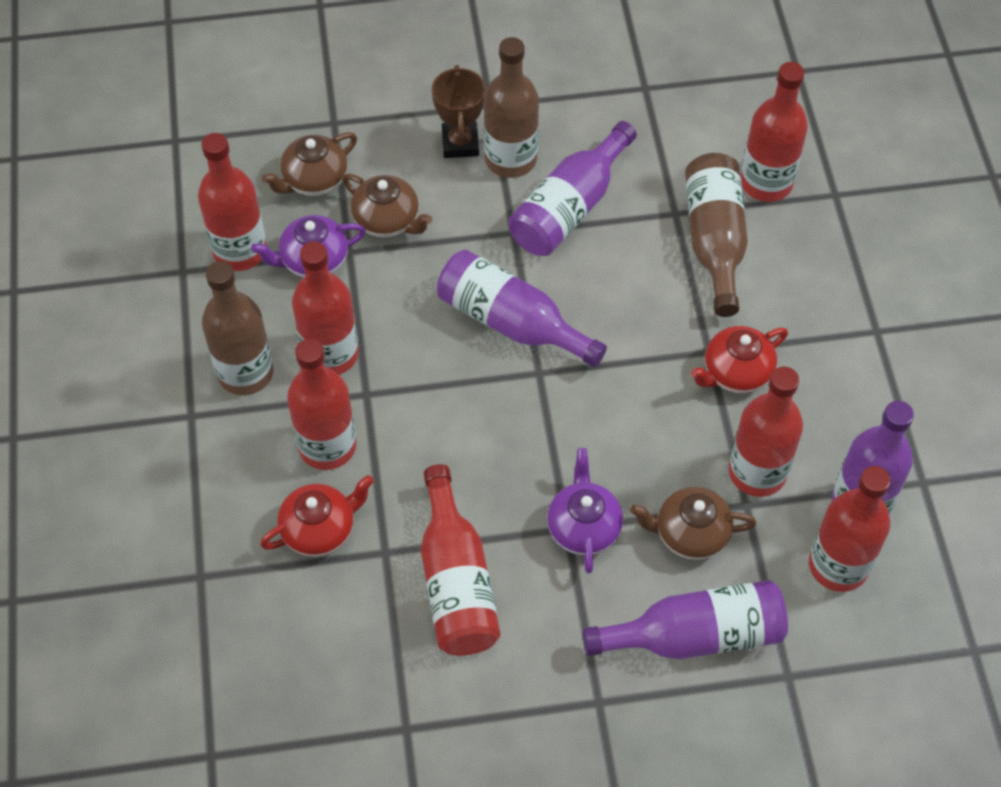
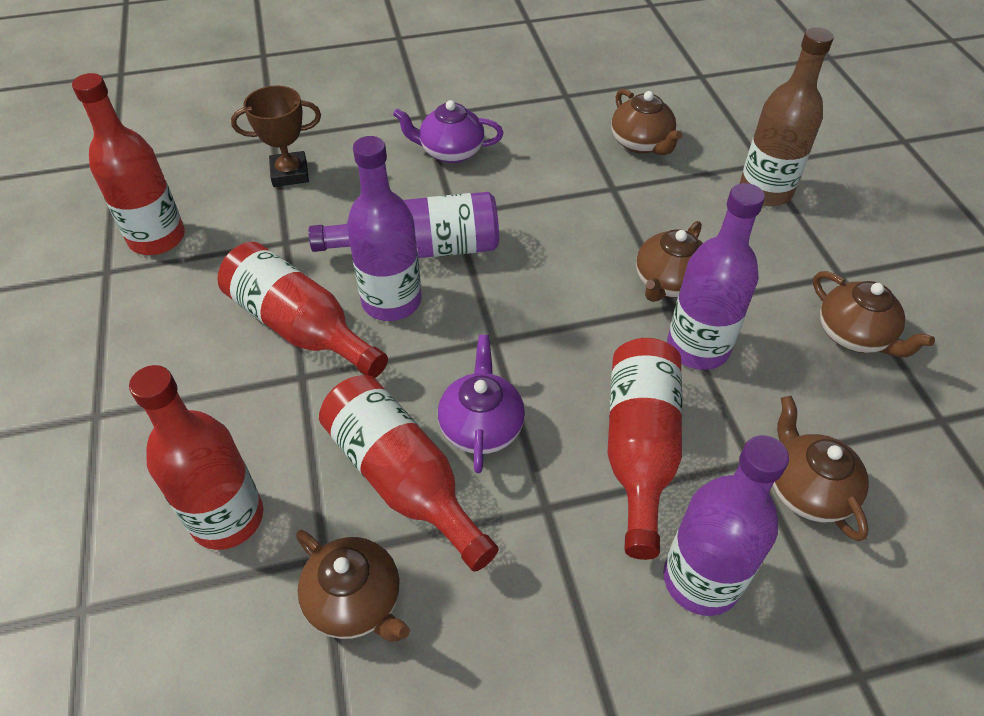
brown bottle: [202,261,274,395] [484,37,539,178] [685,153,748,317] = 3 -> [740,27,834,206] = 1
brown teapot: [261,132,357,196] [342,174,432,238] [630,487,756,560] = 3 -> [296,530,410,642] [611,89,683,155] [636,221,703,302] [773,396,869,541] [813,271,935,357] = 5
red bottle: [198,133,267,271] [287,339,357,470] [292,241,359,375] [421,464,500,656] [729,367,803,497] [741,62,808,202] [809,466,891,592] = 7 -> [72,73,185,255] [129,365,264,550] [217,242,388,378] [319,375,499,572] [607,338,682,560] = 5
red teapot: [260,475,374,557] [690,326,788,393] = 2 -> none = 0

